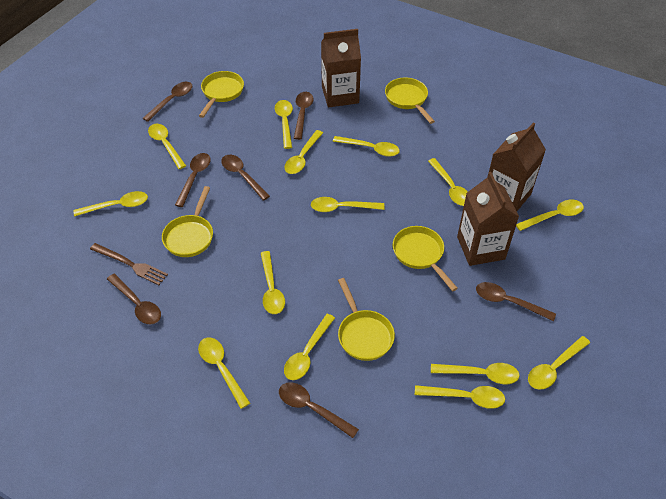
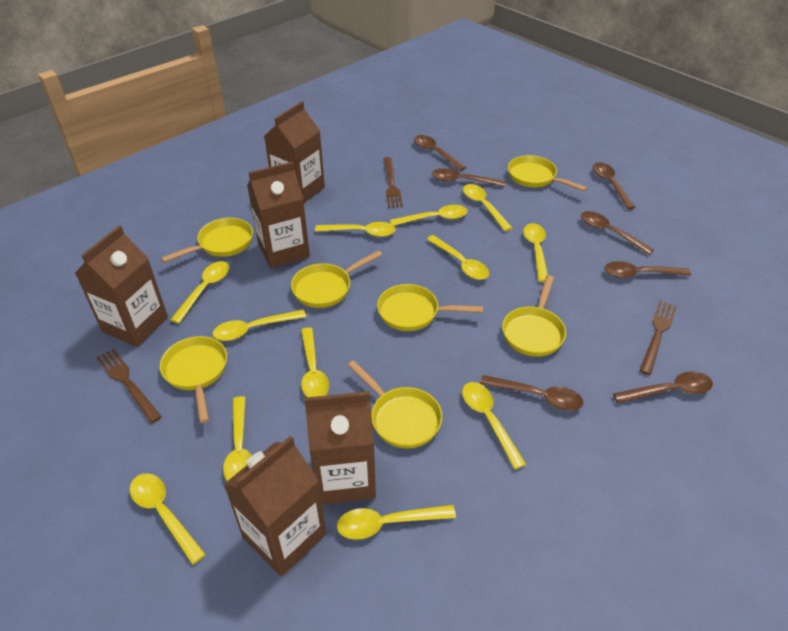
brown carton: [321,29,361,107] [457,172,519,266] [489,122,546,211] = 3 -> [75,226,168,347] [223,436,326,576] [247,161,310,268] [264,101,325,203] [304,391,376,505] = 5
brown fork: [90,243,168,285] = 1 -> [96,348,162,424] [383,157,403,208] [639,301,677,375] = 3
yellow pan: [162,186,213,257] [199,71,244,118] [338,278,395,361] [385,78,435,124] [393,226,458,291] = 5 -> [160,336,227,423] [161,218,253,263] [291,250,382,308] [348,360,442,449] [377,284,483,331] [502,275,566,357] [508,155,587,192] = 7
yellow spoon: [74,191,148,217] [148,124,186,169] [198,338,250,409] [261,251,285,314] [275,100,293,149] [284,130,323,174] [284,314,335,380] [311,197,384,212] [333,136,400,157] [415,385,505,409] [428,158,468,206] [431,363,520,384] [516,200,584,231] [528,336,590,390] = 14 -> [130,473,206,565] [170,261,229,324] [213,310,306,341] [223,396,252,481] [301,327,329,397] [315,222,396,237] [337,505,456,540] [390,205,468,226] [427,235,489,280] [462,382,526,469] [463,184,512,231] [523,223,548,282] = 12

